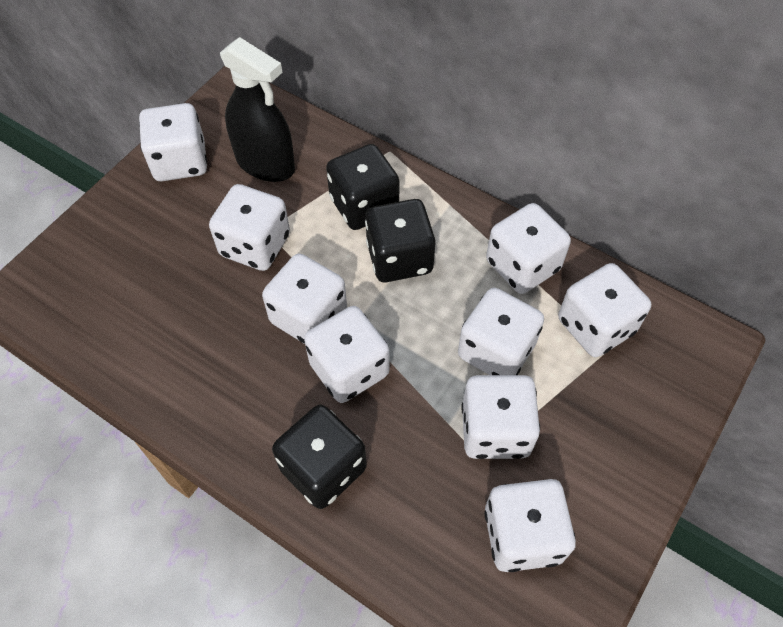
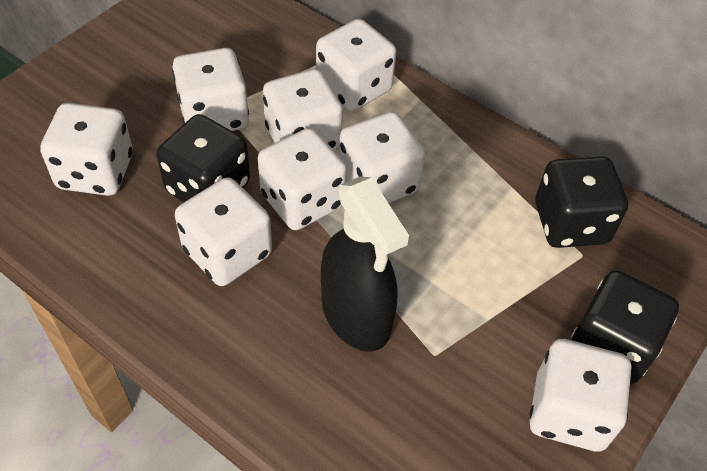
white dice: [139,103,207,181] [209,184,290,271] [262,254,347,344] [304,306,389,403] [458,288,544,375] [461,375,540,459] [484,479,576,572] [486,203,571,294] [558,263,651,357] = 9 -> [40,103,133,196] [172,48,249,131] [175,177,272,286] [258,128,347,230] [263,69,343,150] [316,19,396,111] [339,112,425,203] [529,339,631,452] = 8

